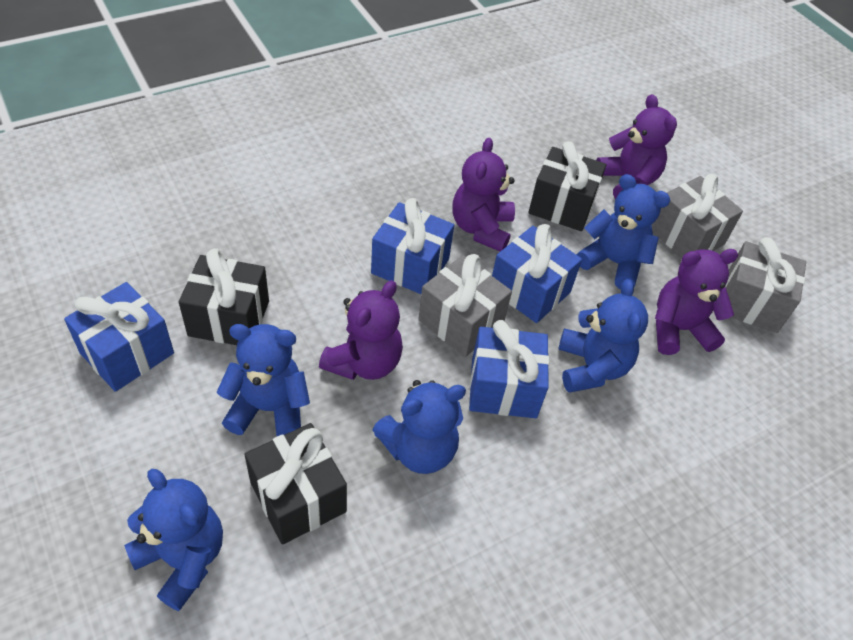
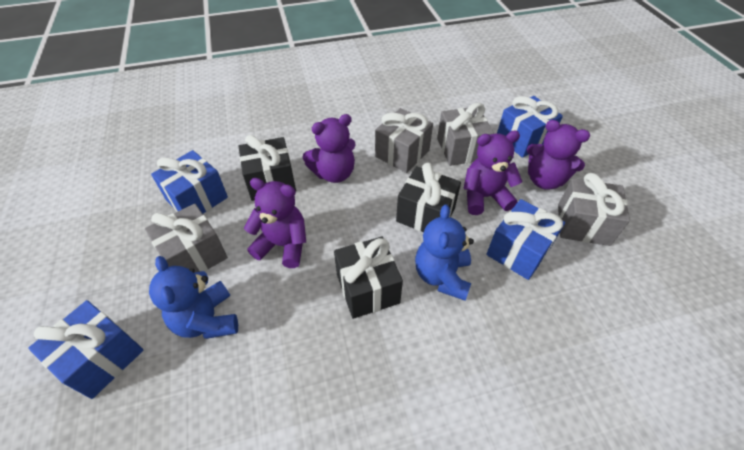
blue teddy bear: [124,469,223,611] [216,324,310,436] [373,380,466,474] [559,279,648,393] [576,174,670,289] = 5 -> [149,256,238,339] [415,204,474,301] = 2
grey gift: [418,254,512,357] [652,174,743,258] [725,237,806,333] = 3 -> [145,204,228,273] [375,108,433,173] [437,103,494,166] [558,173,630,246] = 4

